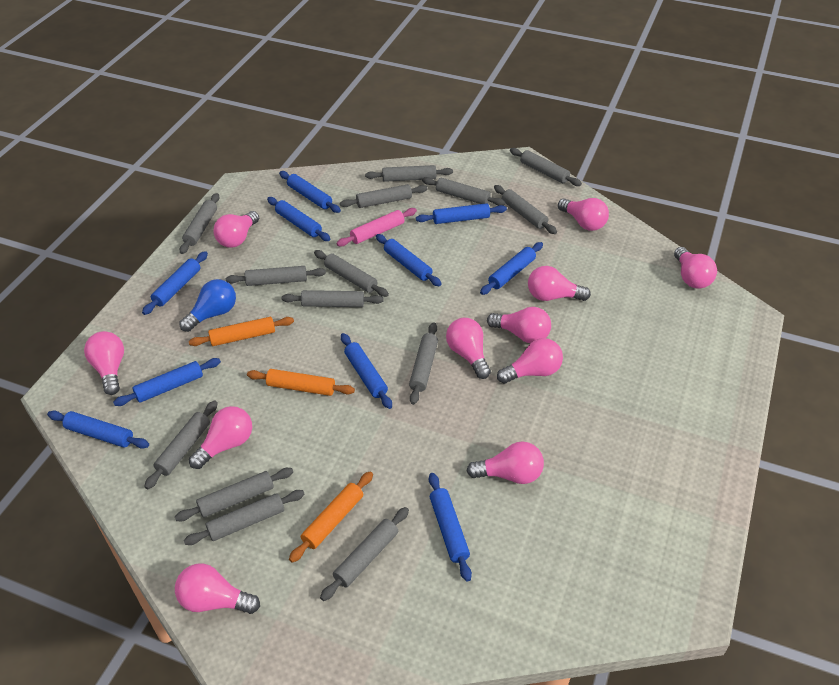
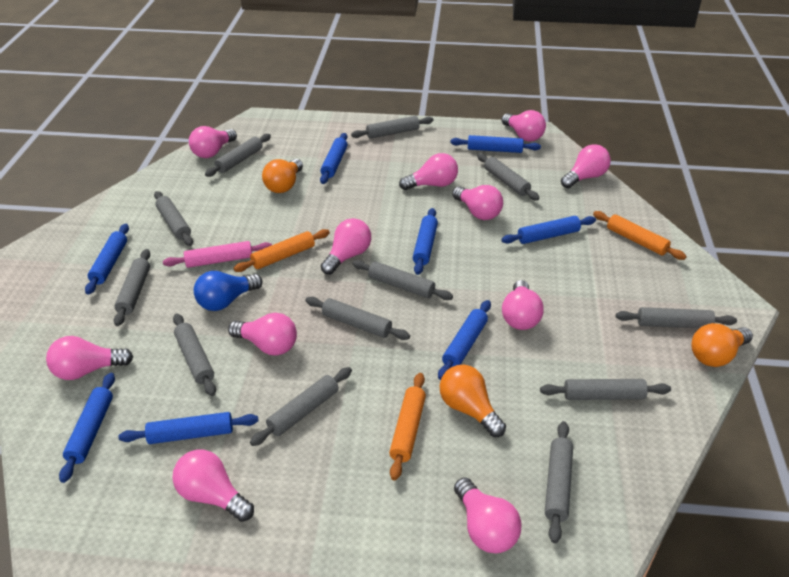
blue rolling pin: [47,410,149,449] [113,358,221,406] [142,251,208,315] [267,197,330,241] [279,171,341,213] [341,333,392,409] [376,234,442,286] [416,203,507,224] [429,473,472,582] [480,242,543,295] = 10 -> [59,373,115,483] [85,224,129,295] [118,412,258,444] [320,133,347,184] [413,208,438,275] [438,300,491,380] [450,135,541,153] [501,216,596,244] = 8
grey rolling pin: [144,400,218,489] [175,468,293,521] [180,193,219,254] [184,490,305,545] [226,266,326,286] [282,290,384,307] [314,250,389,297] [320,507,409,601] [340,184,428,208] [365,165,453,182] [409,322,438,405] [422,177,505,206] [494,185,557,234] [510,148,582,186] = 14 -> [114,249,150,326] [154,191,193,246] [173,313,216,396] [205,134,271,177] [250,367,352,446] [305,297,410,340] [351,116,434,139] [352,260,453,300] [477,153,540,201] [540,379,671,400] [545,421,573,543] [616,307,737,328] = 12
orange light bulb: none = 0 -> [262,159,303,193] [440,365,506,437] [691,323,753,367] = 3

